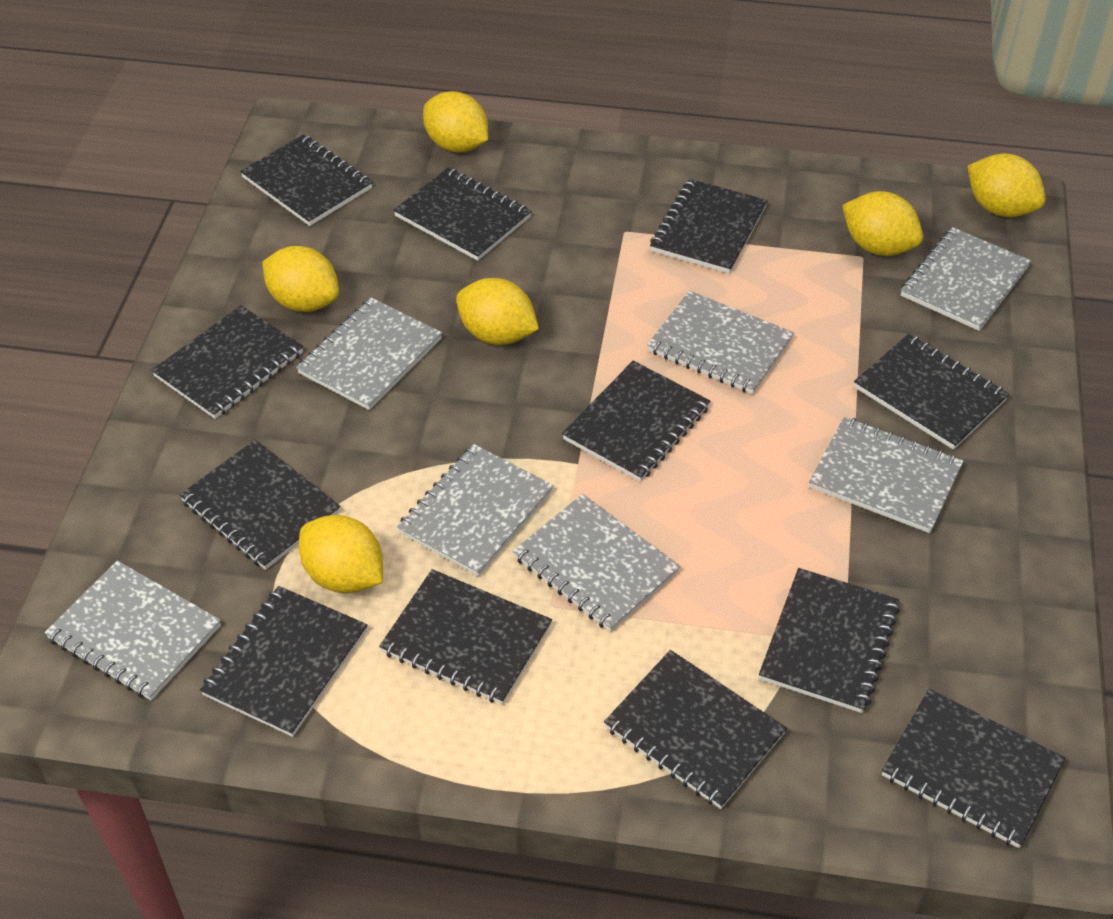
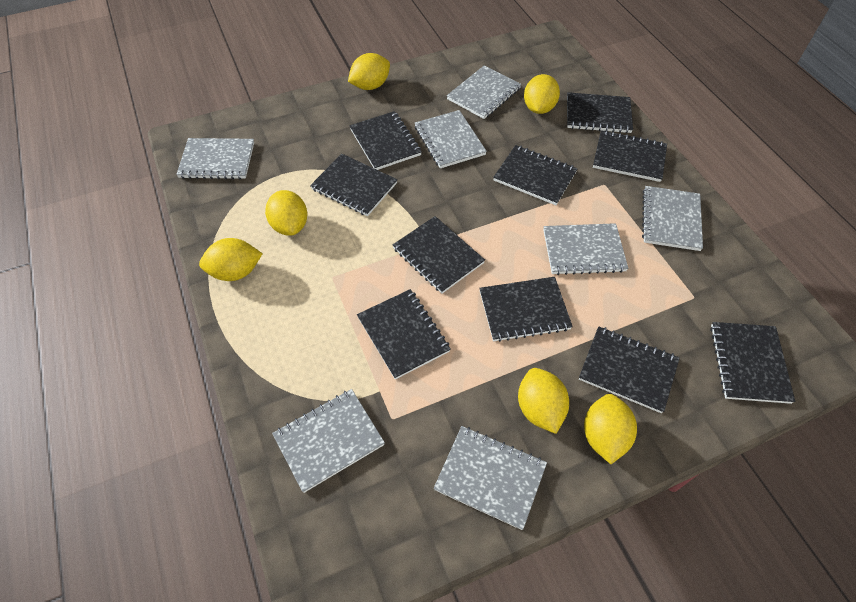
black notebook: [151,305,303,419] [180,440,340,570] [200,586,368,737] [240,134,373,226] [379,569,552,705] [393,168,531,261] [562,361,710,482] [604,650,787,809] [650,179,768,274] [759,568,900,713] [854,334,1009,450] [882,689,1065,848] = 12 -> [310,154,398,216] [350,111,422,170] [357,289,451,380] [393,216,485,293] [479,277,573,342] [493,145,578,205] [567,92,633,133] [579,326,680,413] [593,130,667,182] [710,322,795,404] = 10

